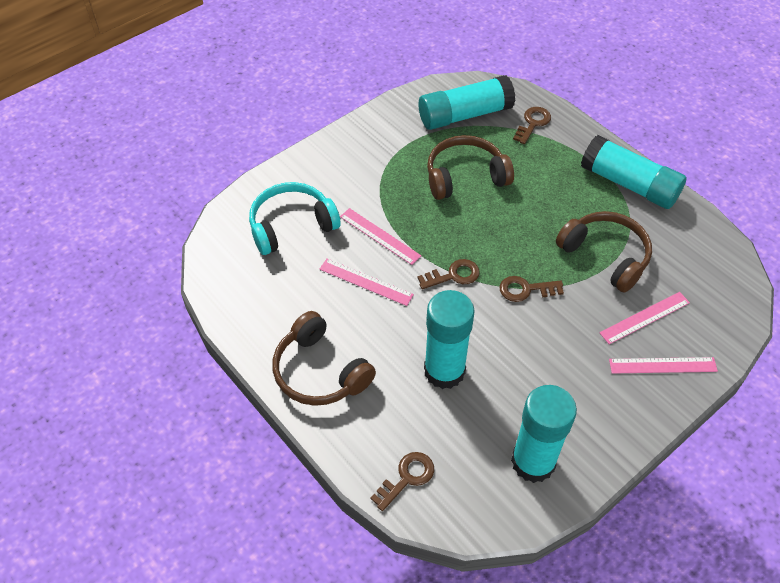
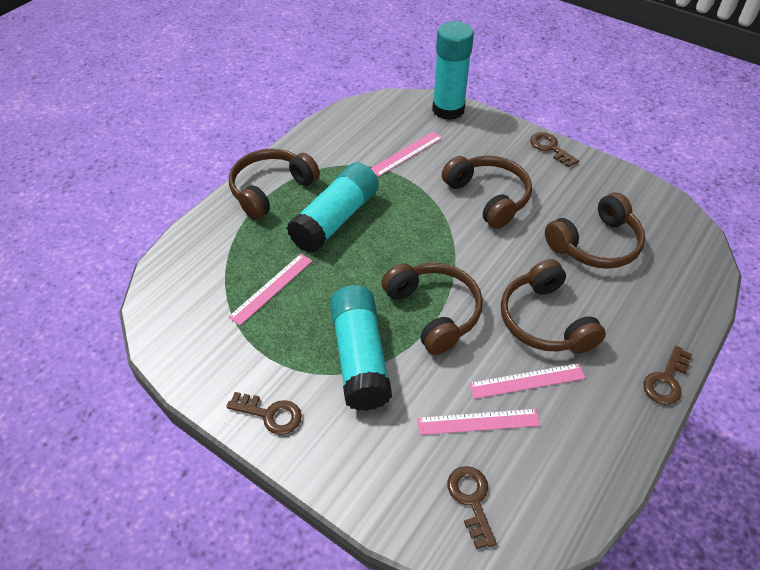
brown headphones: [273,311,376,406] [427,135,514,200] [556,211,652,293] = 3 -> [229,149,320,220] [381,263,483,355] [442,156,532,229] [501,259,606,353] [545,193,645,269] = 5
turquoise glue stick: [419,75,516,130] [424,290,475,389] [511,385,577,483] [581,135,687,209] = 4 -> [287,162,379,253] [330,285,392,411] [432,21,474,120] = 3
turquoise headphones: [249,182,341,255] = 1 -> none = 0

